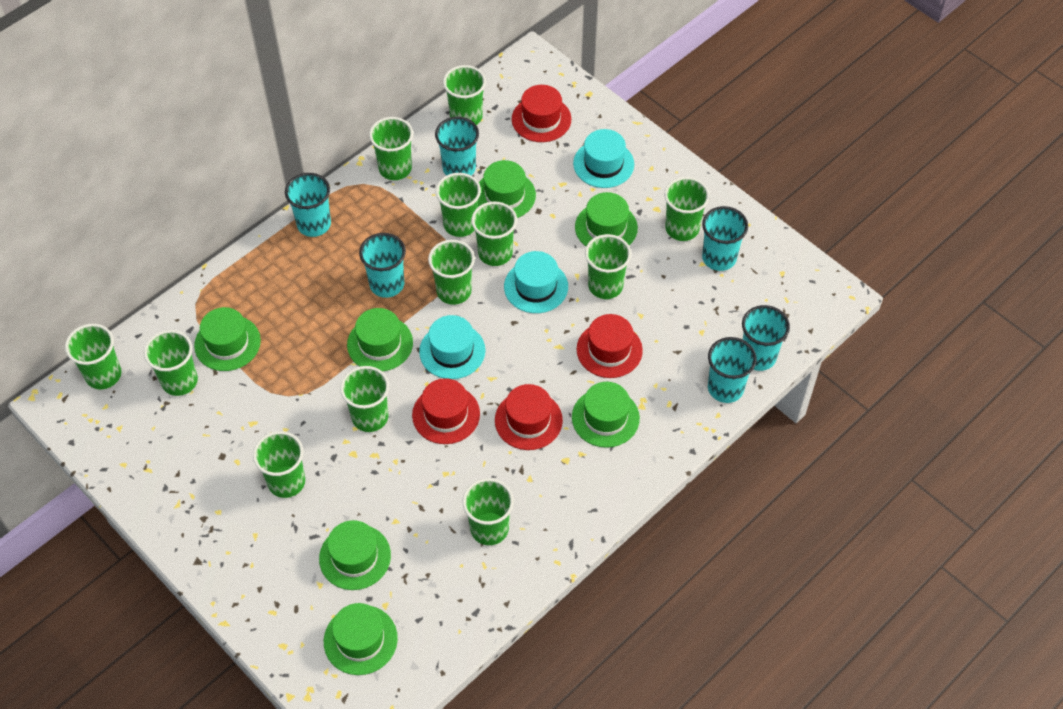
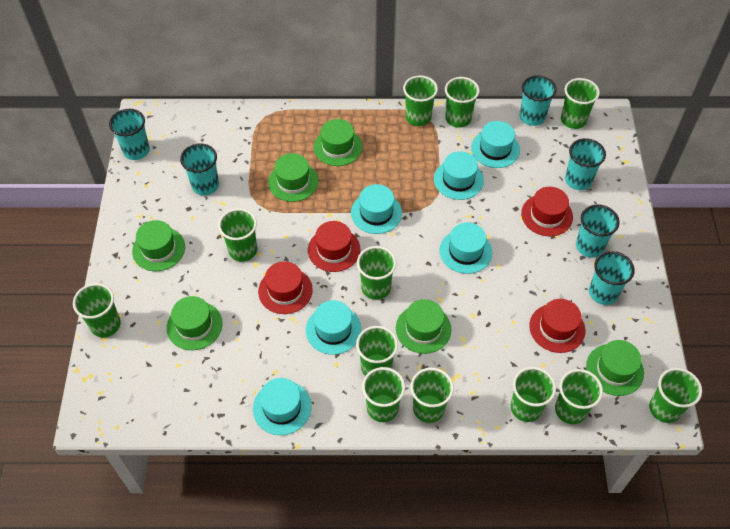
green hat: [194,307,261,371] [319,520,391,590] [324,603,398,675] [347,308,413,372] [478,160,536,218] [572,382,640,448] [575,192,638,246] = 7 -> [132,220,185,271] [167,296,222,350] [268,153,318,202] [314,119,362,166] [396,299,451,354] [586,340,644,396] = 6
turquoise hat: [419,315,485,379] [504,251,568,313] [573,129,634,188] = 3 -> [253,378,312,435] [306,300,361,355] [351,184,402,234] [434,151,484,200] [439,223,492,274] [471,121,520,168] = 6

